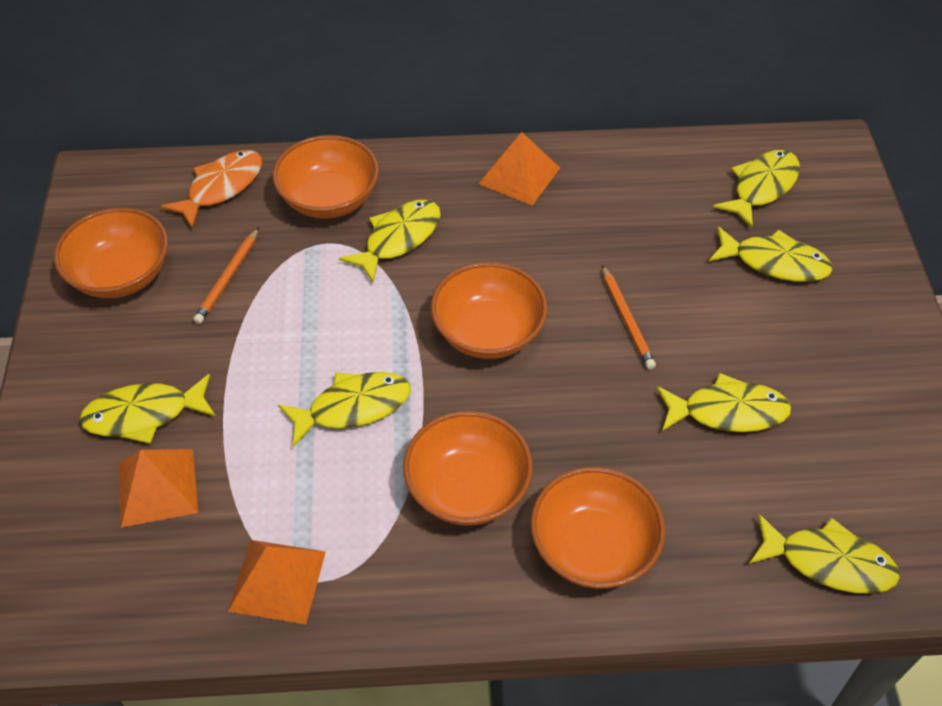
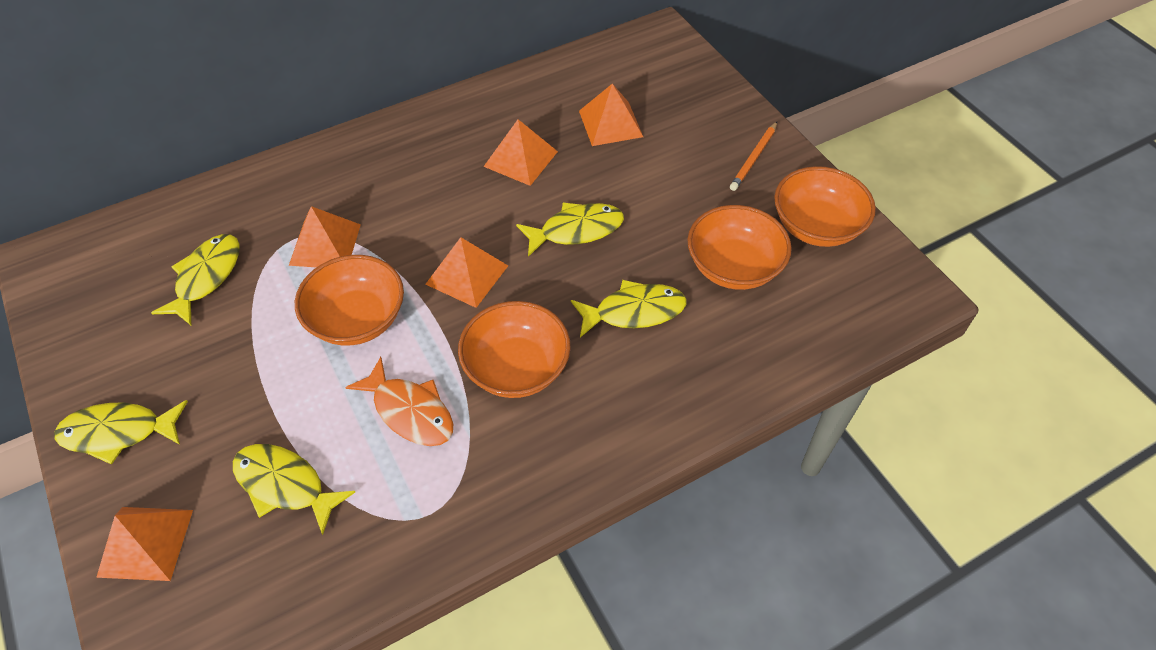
orange bowl: [54,208,168,298] [273,135,379,219] [403,411,533,525] [431,262,548,359] [531,467,665,589] = 5 -> [295,255,404,345] [458,301,571,398] [687,205,792,290] [774,166,876,247] = 4
orange pencil: [193,227,259,324] [602,265,656,369] = 2 -> [730,122,777,191] = 1
orange pyramid: [118,449,198,528] [228,540,326,624] [479,132,560,206] = 3 -> [96,507,193,581] [289,206,361,267] [425,237,508,308] [483,119,558,186] [579,84,643,146] = 5
yellow fish: [79,374,216,444] [278,372,411,447] [339,200,441,282] [657,373,791,432] [709,227,833,282] [713,150,800,228] [749,514,900,594] = 7 -> [54,400,188,465] [151,234,240,325] [233,444,355,535] [516,203,624,257] [571,280,686,337] = 5

